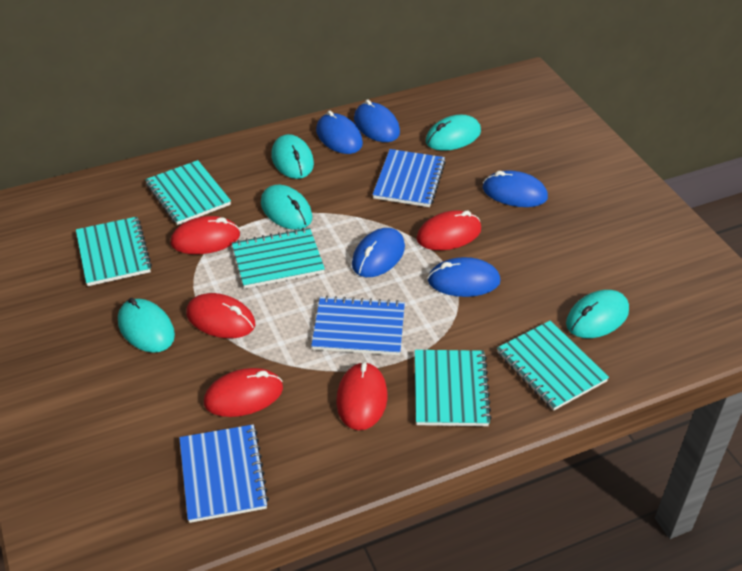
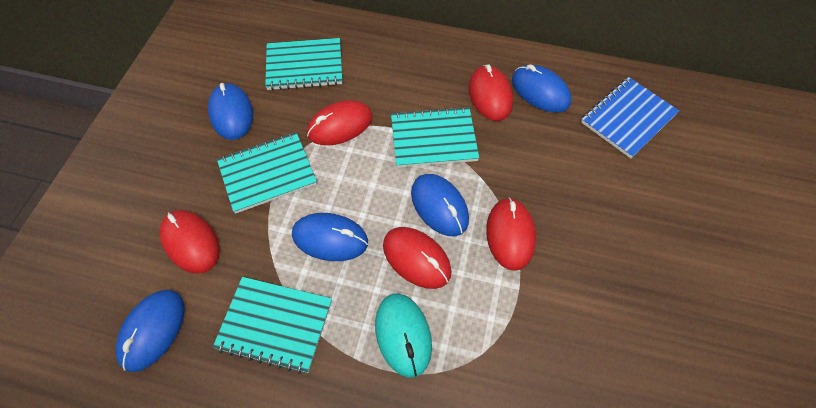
blue notebook: [179,424,269,523] [311,296,405,355] [372,149,446,207] = 3 -> [581,77,679,159] = 1
turquoise mouse: [118,298,175,353] [261,185,312,230] [271,134,314,179] [426,115,481,151] [566,290,629,338] = 5 -> [375,293,432,378] = 1
turquoise notebook: [76,217,152,286] [145,160,231,225] [232,228,325,289] [415,350,492,426] [497,321,609,411] = 5 -> [213,277,332,374] [217,132,317,214] [265,38,342,90] [391,106,479,168] = 4

